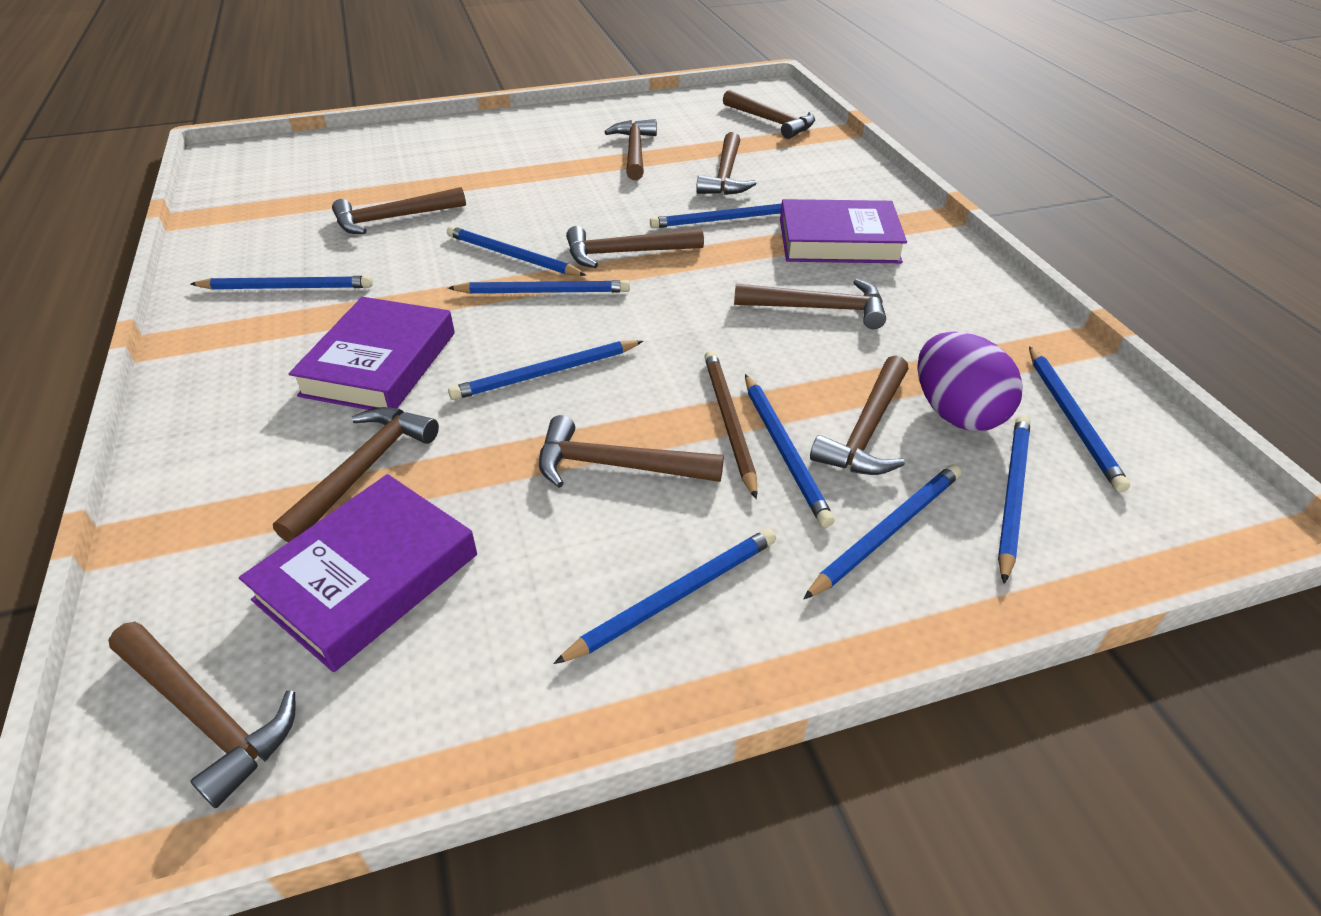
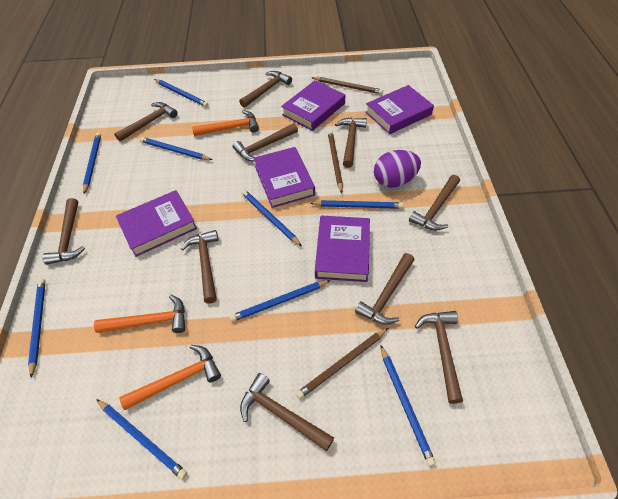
blue pencil: [190,276,373,290] [447,226,586,276] [448,280,630,294] [448,340,643,400] [553,528,776,664] [650,204,782,228] [745,374,835,527] [803,464,961,599] [998,415,1030,584] [1029,346,1130,492] = 10 -> [28,279,46,378] [83,133,101,194] [96,399,187,479] [140,137,212,160] [154,79,209,107] [230,280,331,322] [241,189,302,246] [310,200,404,209] [381,346,436,466] = 9
brown pencil: [704,350,757,499] = 1 -> [296,328,388,399] [311,77,383,94] [328,131,343,193] = 3
orange hammer: none = 0 -> [94,295,185,333] [119,345,221,410] [192,110,259,136] = 3
purple book: [239,474,477,672] [289,297,455,410] [780,199,907,263] = 3 -> [116,190,197,257] [253,147,315,208] [281,80,345,131] [315,216,370,282] [365,85,434,134] = 5

